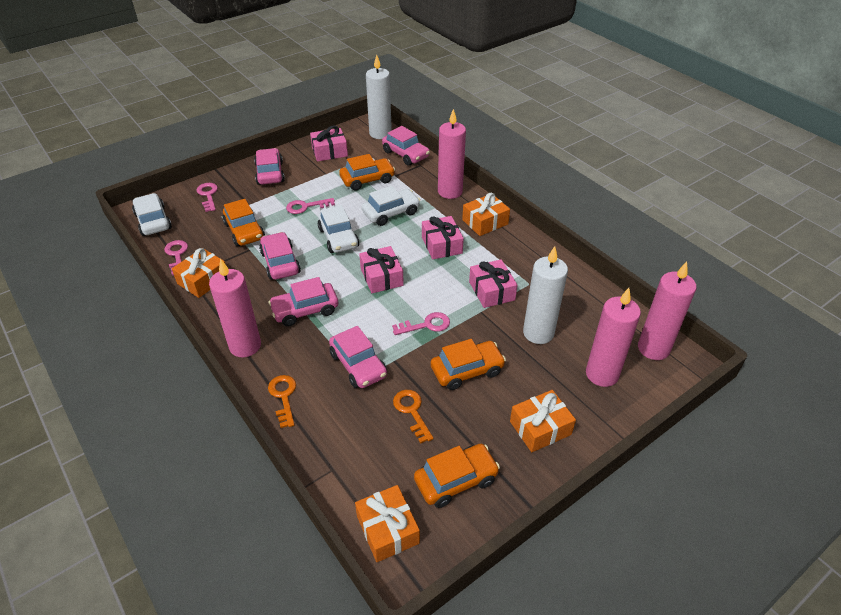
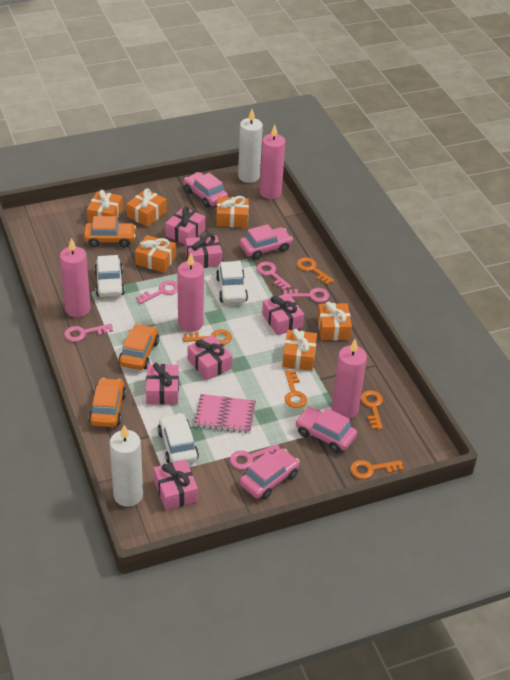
orange car: [222,199,265,246] [339,154,395,191] [414,444,500,508] [431,339,506,390] = 4 -> [84,216,136,248] [89,378,126,427] [119,324,159,370] = 3
orange gift: [172,248,225,298] [355,485,420,562] [462,193,510,236] [510,390,576,452] = 4 -> [87,190,123,223] [126,188,167,227] [135,235,176,273] [216,196,249,228] [282,329,317,371] [317,302,352,340] = 6
orange key: [268,375,296,428] [393,390,434,444] = 2 -> [183,329,232,345] [285,370,307,408] [297,257,334,285] [350,460,404,479] [361,390,383,430] = 5
pink car: [254,148,285,185] [259,232,301,280] [269,277,338,326] [329,326,387,388] [382,126,430,166] = 5 -> [184,172,228,208] [239,224,293,260] [240,448,300,500] [295,407,357,453] = 4
pink gift: [310,125,348,162] [359,246,404,293] [422,216,464,259] [469,259,518,308] = 4 -> [146,363,179,405] [154,459,198,510] [165,207,205,244] [185,234,222,268] [187,335,232,380] [262,293,304,335] = 6
pink key: [164,240,188,276] [196,183,218,212] [286,198,335,214] [392,312,450,335] = 4 -> [64,324,113,342] [136,281,178,304] [230,444,280,469] [257,261,291,290] [283,288,329,302] = 5
pink notebook: none = 0 -> [194,394,256,433] = 1

